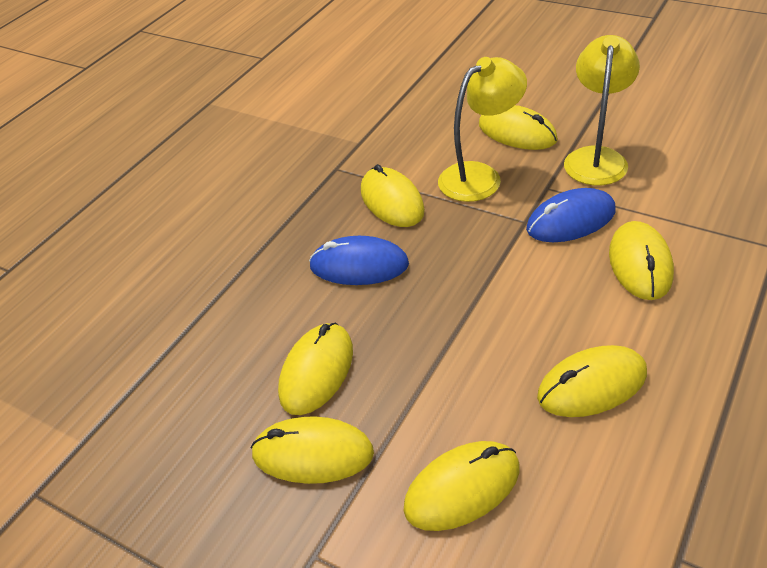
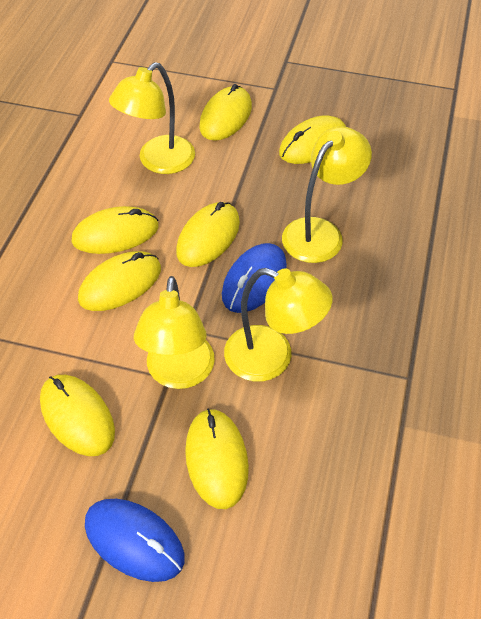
yellow lamp: [438,57,527,202] [564,35,640,185] = 2 -> [109,62,195,174] [134,276,215,389] [224,268,333,382] [282,126,372,263] = 4

